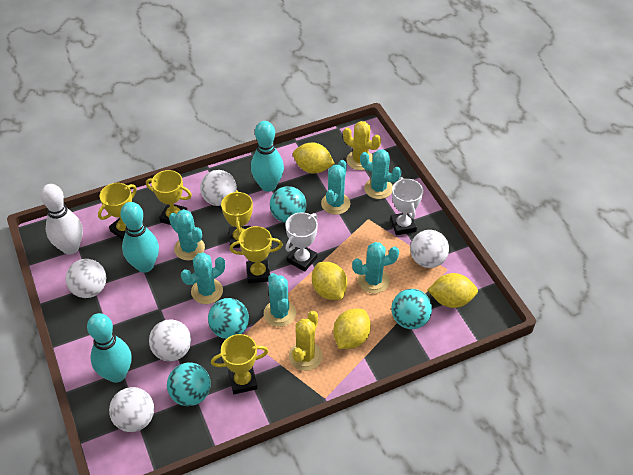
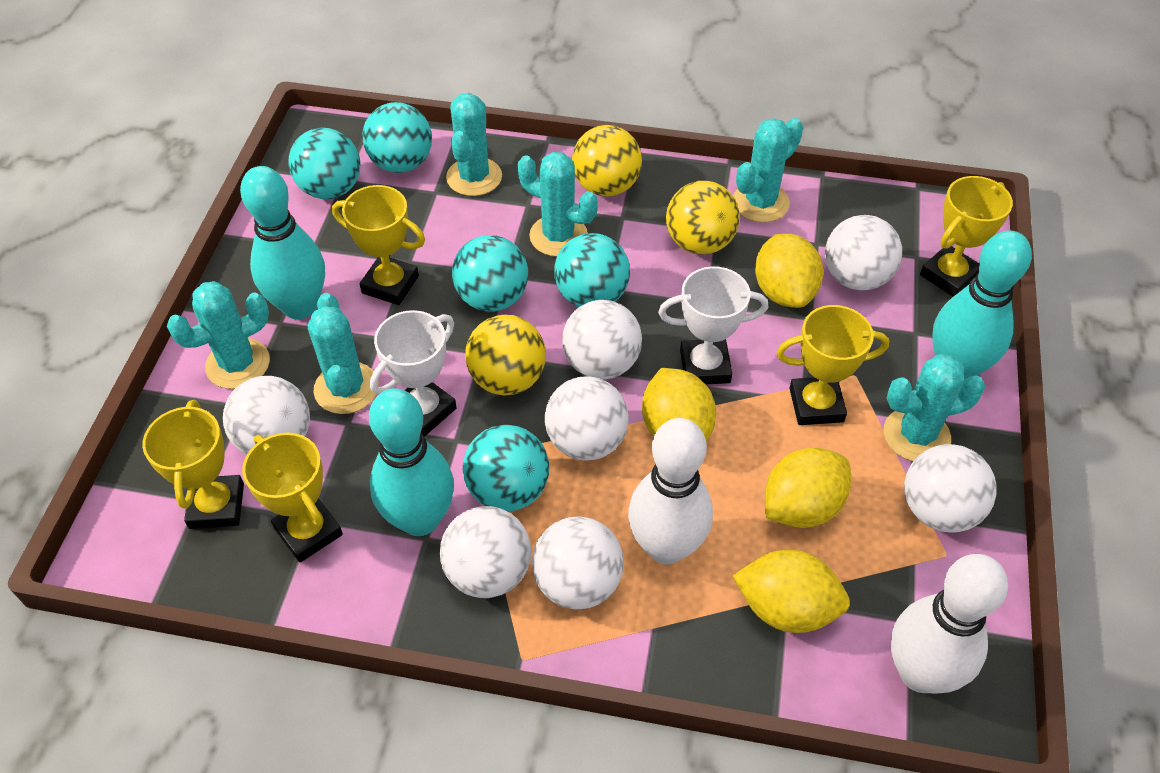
turquoise ball: [167,362,211,406] [208,298,249,339] [270,186,306,223] [391,289,432,329] = 4 -> [288,128,361,199] [362,102,432,173] [452,235,528,311] [463,425,549,512] [554,233,630,307] = 5
white ball: [66,259,106,298] [109,387,154,432] [149,319,191,361] [200,170,236,206] [410,230,449,268] = 5 -> [223,376,310,455] [440,506,531,598] [532,516,624,610] [545,376,628,461] [562,300,642,379] [825,215,902,291] [904,444,997,533] = 7
white bowling pin: [40,184,83,255] = 1 -> [628,418,713,565] [891,554,1008,694] = 2
yellow ball: none = 0 -> [465,315,546,395] [572,125,642,197] [666,181,740,255] = 3
yellow cactus: [289,311,323,371] [343,121,381,170] = 2 -> none = 0

